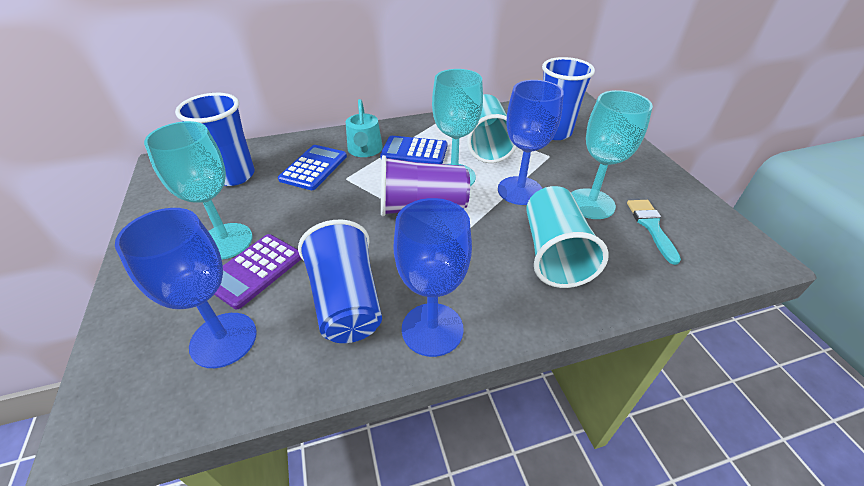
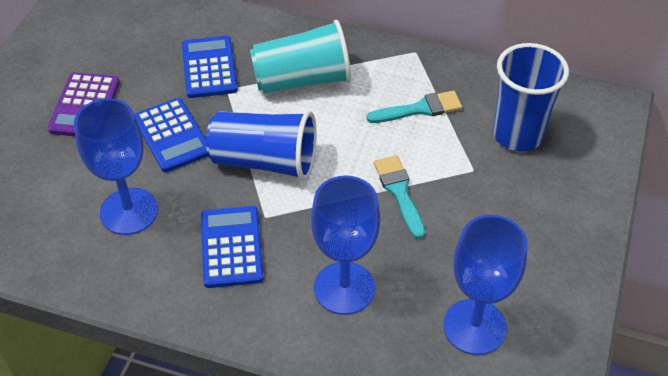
blue calculator: [278,145,347,190] [380,136,448,164] = 2 -> [135,98,208,172] [182,36,238,98] [201,206,264,288] = 3
blue cup: [175,93,255,186] [298,219,382,343] [542,57,595,140] = 3 -> [206,111,316,181] [493,43,569,152] = 2
purple cup: [381,155,470,216] = 1 -> none = 0
turquoise brush: [627,200,681,265] = 1 -> [366,91,462,123] [374,155,425,239] = 2
turquoise cup: [467,94,517,163] [526,186,609,288] = 2 -> [250,20,351,94] = 1
turquoise goblet: [144,121,253,260] [432,69,483,186] [571,90,653,219] = 3 -> none = 0
turquoise watering can: [346,99,383,157] = 1 -> none = 0

